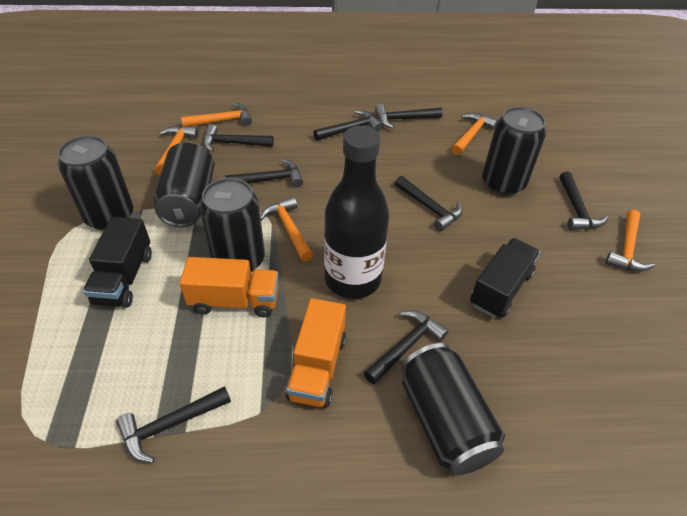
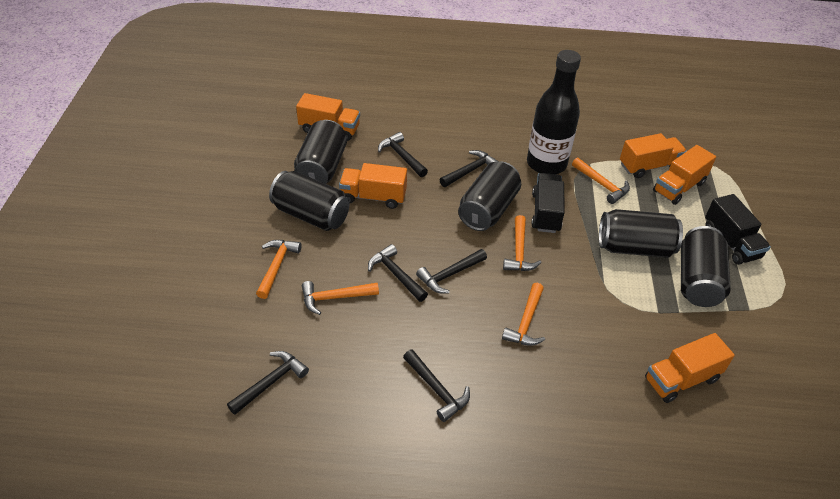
black hammer: [116,386,231,463] [203,124,274,152] [225,159,303,187] [313,110,382,141] [364,310,449,384] [375,104,442,128] [395,176,462,231] [560,172,608,230] = 8 -> [227,351,309,415] [368,244,428,302] [378,132,428,177] [403,349,470,422] [416,249,487,293] [440,150,499,187] = 6
orange truck: [180,257,279,317] [286,298,346,408] = 2 -> [296,93,360,141] [339,163,407,209] [620,133,687,178] [645,333,735,403] [653,145,716,205] = 5

